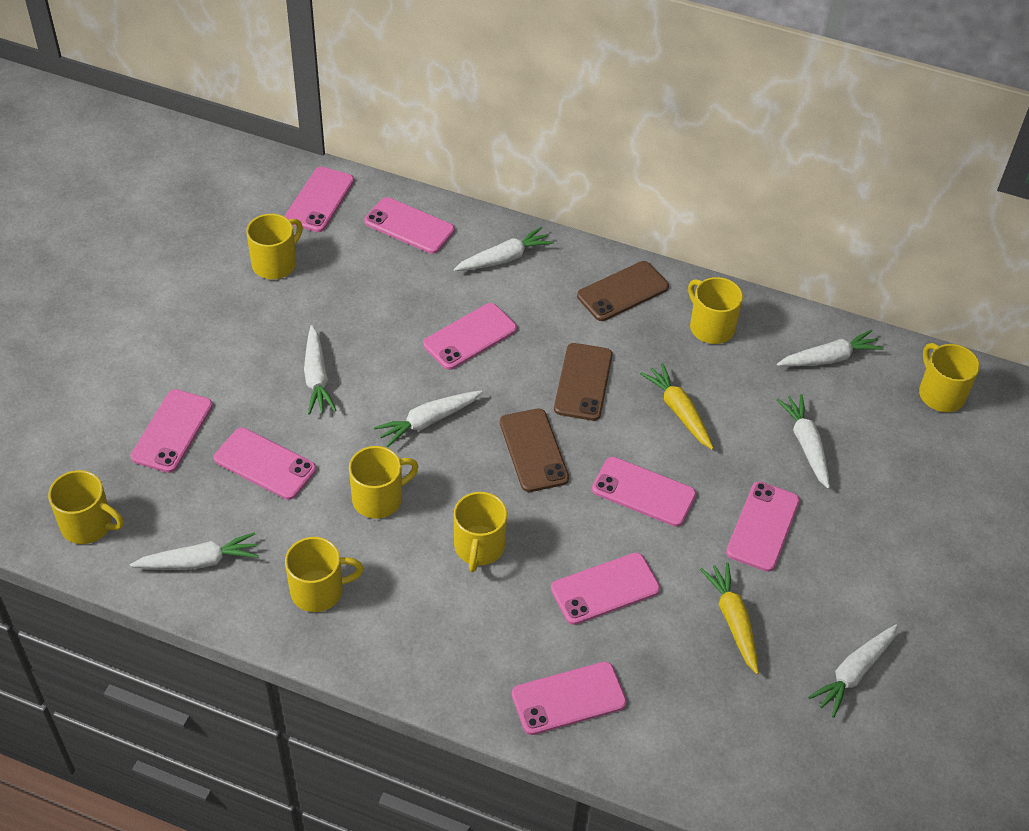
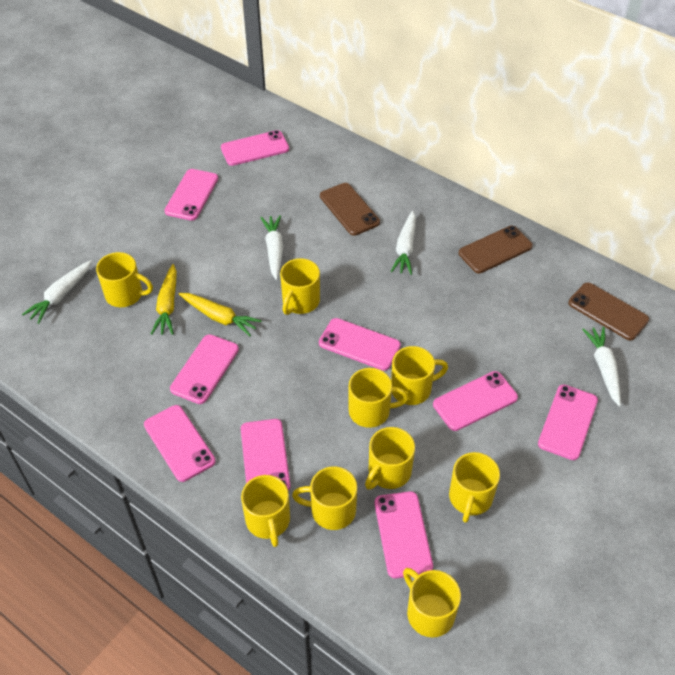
white carrot: [130,532,259,569] [304,325,336,415] [374,391,482,447] [454,227,554,271] [776,394,830,489] [777,330,884,367] [808,624,898,718] = 7 -> [22,260,92,324] [260,215,283,280] [390,211,416,275] [582,327,621,406] = 4
yellow mug: [48,470,124,544] [246,214,303,279] [285,537,364,612] [349,446,419,519] [454,492,507,572] [688,277,743,344] [919,343,980,412] = 7 -> [96,252,153,307] [241,475,290,547] [280,258,320,315] [292,467,357,530] [349,368,409,428] [365,427,415,489] [391,346,448,405] [403,568,461,638] [449,452,500,523] = 9

